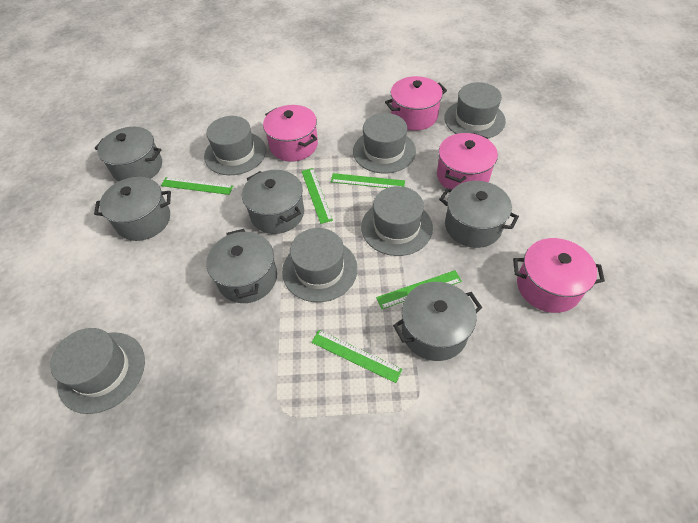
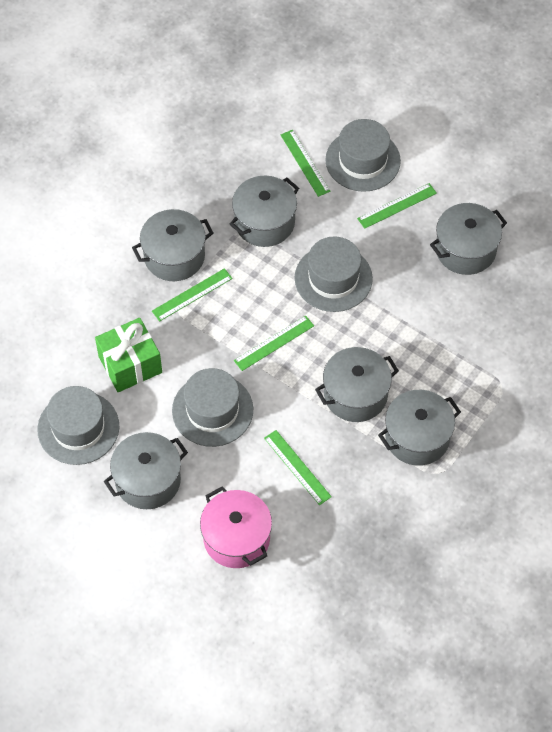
green gift: none = 0 -> [95,318,162,392] = 1
grey hat: [50,328,145,414] [204,116,266,175] [282,228,358,302] [353,113,416,173] [361,186,433,256] [444,82,506,138] = 6 -> [37,386,119,465] [172,368,253,447] [295,236,373,312] [325,119,401,192] = 4
pink pot: [263,105,318,162] [385,76,447,131] [437,133,498,190] [513,238,605,313] = 4 -> [200,486,272,568] = 1

